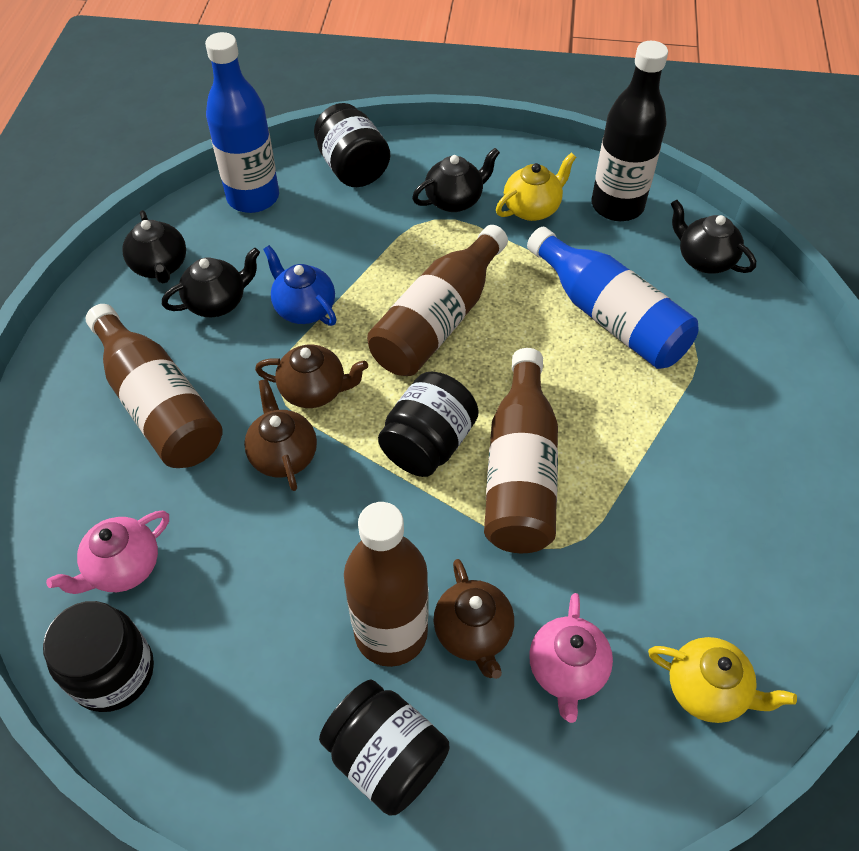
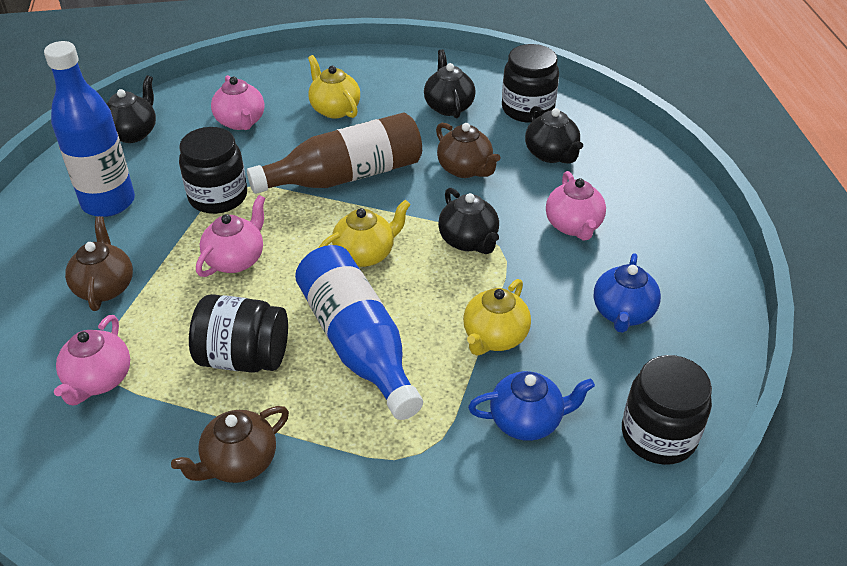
black bottle: [592,41,668,221] = 1 -> none = 0
blue teapot: [263,245,337,326] = 1 -> [468,371,595,441] [594,253,661,333] = 2
brown bottle: [86,304,222,468] [344,502,428,667] [367,225,508,376] [484,348,558,553] = 4 -> [247,112,422,194] = 1
pink teapot: [46,511,169,594] [529,593,613,723] = 2 -> [54,315,130,406] [196,195,265,277] [211,75,264,130] [546,171,606,241] = 4
yellow teapot: [496,153,576,221] [648,637,797,723] = 2 -> [308,55,360,118] [319,200,411,267] [463,279,531,355] = 3

